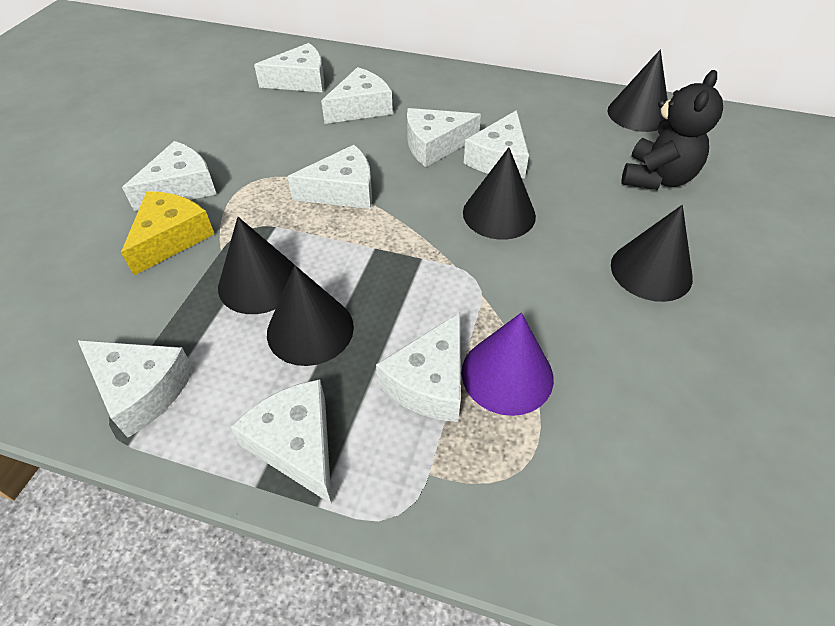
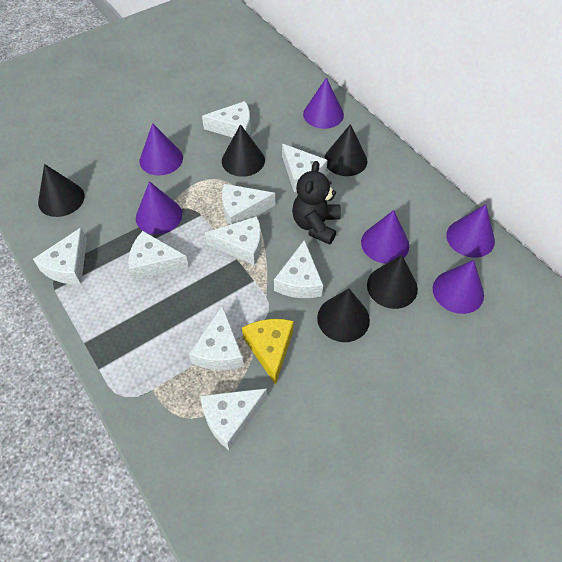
purple cone: [461,312,554,416] = 1 -> [136,181,182,235] [140,123,183,175] [303,77,344,129] [361,210,409,264] [433,260,484,314] [446,204,495,258] = 6

